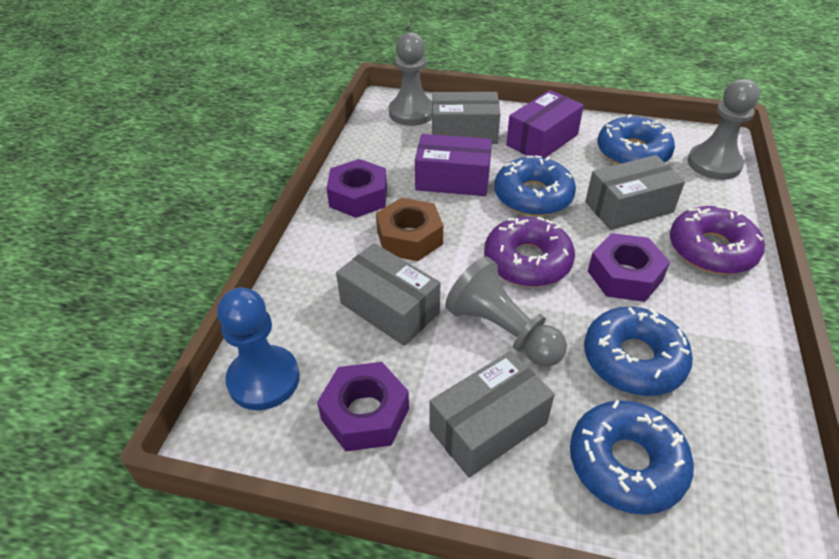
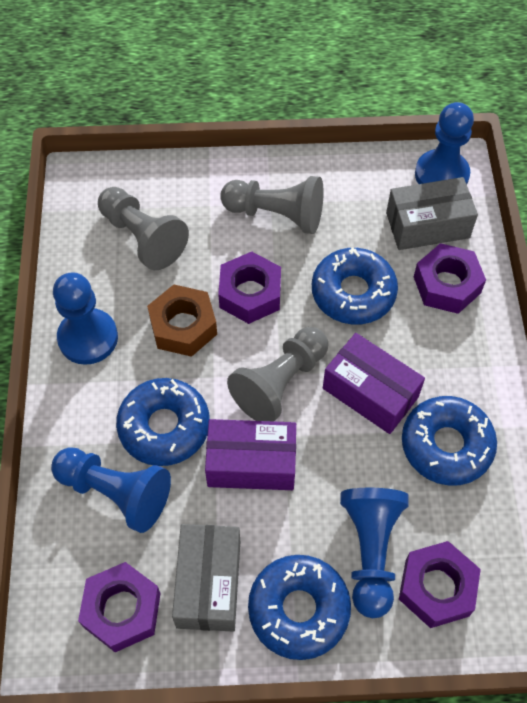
blue pawn: [217,287,300,410] = 1 -> [51,447,171,533] [53,272,118,365] [340,488,409,618] [415,102,474,184] = 4
grey box: [336,243,440,346] [430,351,555,478] [432,92,501,144] [585,155,685,230] = 4 -> [172,524,240,632] [386,177,478,250] = 2
purple donut: [484,217,575,287] [670,205,765,274] = 2 -> none = 0
purple nut: [317,362,409,451] [327,159,387,218] [588,233,670,302] = 3 -> [78,562,161,652] [218,252,281,324] [399,541,481,628] [414,243,486,314] = 4

